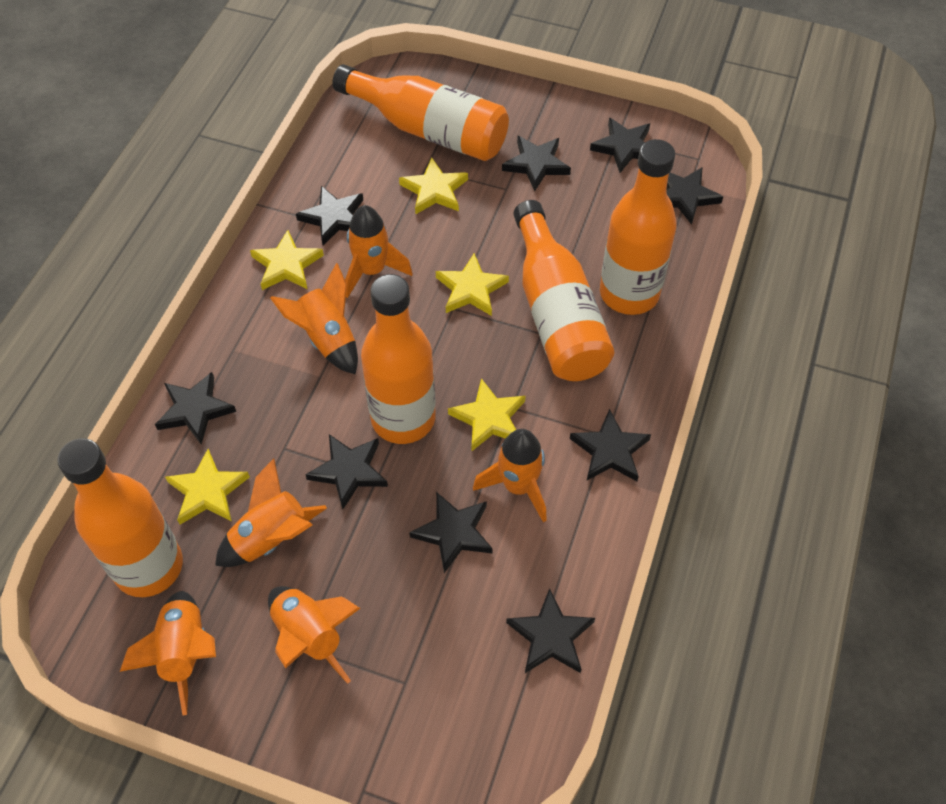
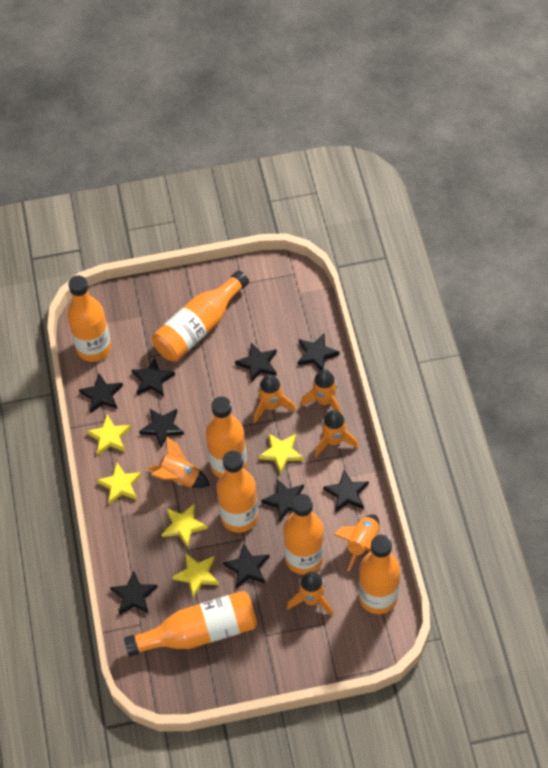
orange bottle: [57,438,183,597] [332,64,509,161] [361,274,436,444] [513,200,614,381] [600,139,677,315] = 5 -> [67,276,111,362] [124,591,257,657] [152,270,249,361] [206,396,247,478] [216,451,258,533] [283,494,324,575] [358,535,400,614] = 7

